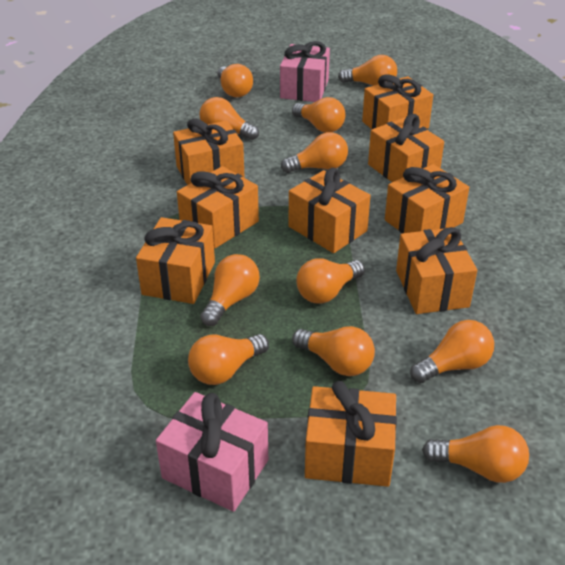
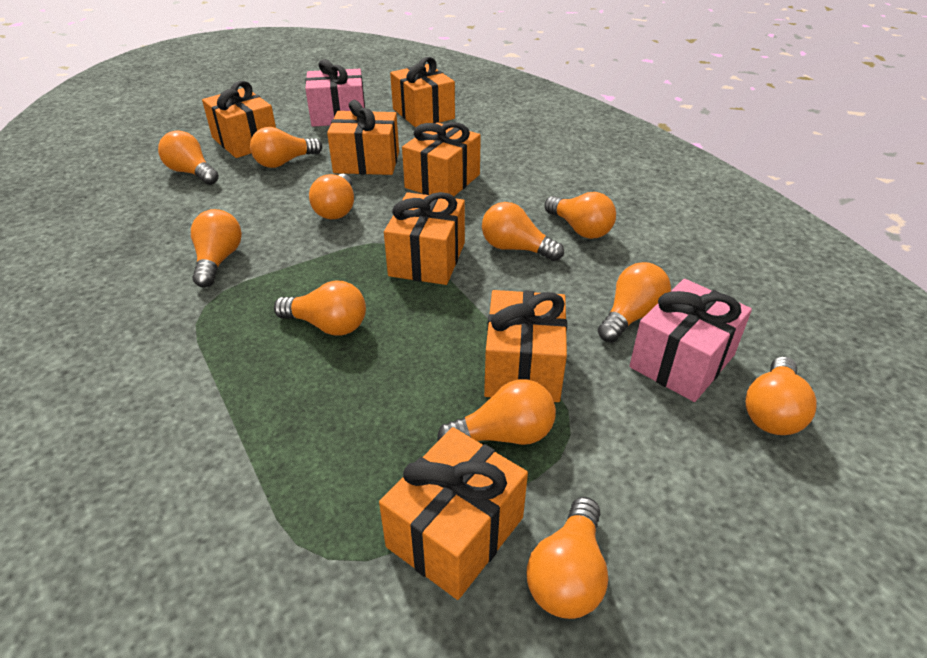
orange gift: [136,217,215,304] [173,118,244,185] [177,166,259,249] [289,168,371,253] [305,381,397,487] [362,74,433,129] [368,114,444,182] [385,164,469,233] [396,227,477,314] = 9 -> [202,81,276,158] [327,100,399,175] [379,427,528,600] [384,192,465,285] [390,57,455,128] [402,122,481,196] [484,290,567,402] = 7

